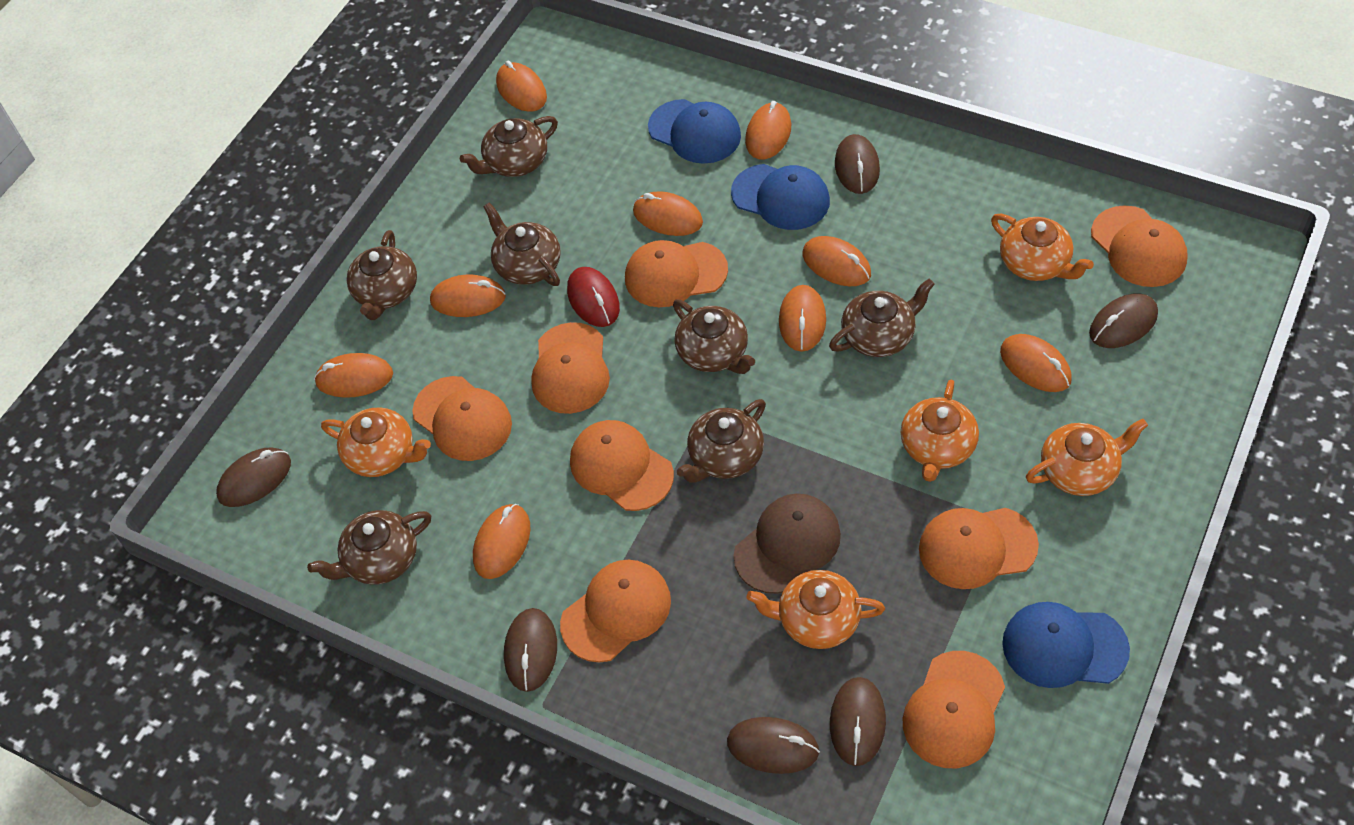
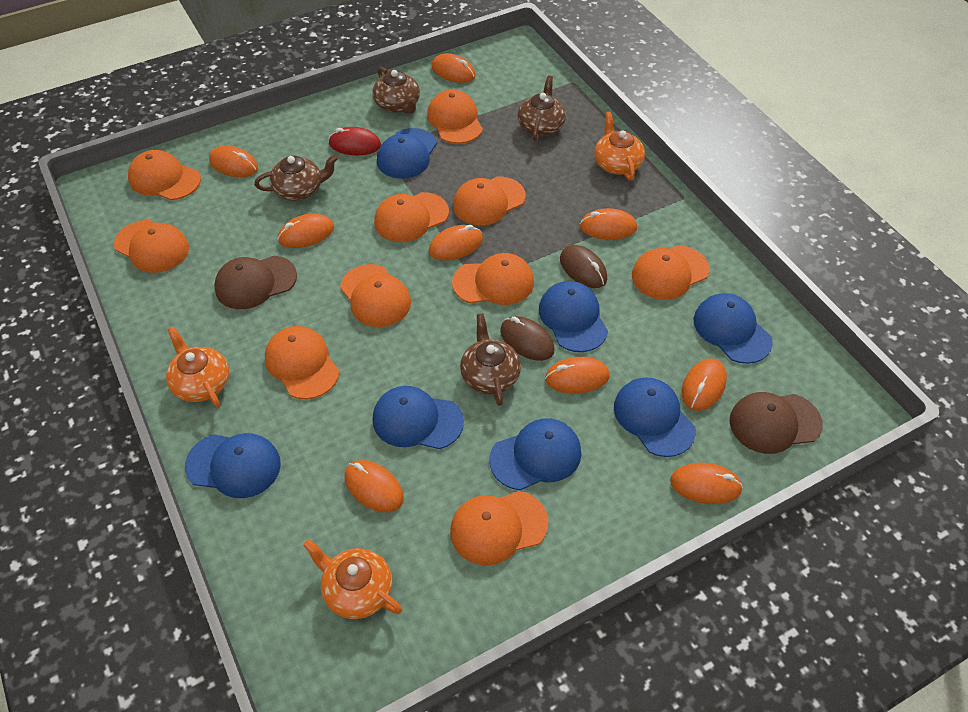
blue cap: [648,99,741,164] [731,164,830,230] [1002,602,1130,688] = 3 -> [185,433,281,498] [372,386,464,449] [377,128,437,179] [490,418,581,490] [539,281,608,352] [614,377,696,457] [694,293,773,364] = 7
brown cap: [734,494,841,594] = 1 -> [214,256,297,309] [730,392,823,454] = 2
brown mouse: [216,447,291,507] [504,608,557,692] [727,717,820,774] [830,677,886,766] [835,134,880,194] [1089,294,1158,348] = 6 -> [500,316,555,361] [560,245,607,288] = 2
brown teapot: [307,510,431,585] [346,230,417,320] [460,116,558,177] [484,203,561,286] [673,299,755,374] [677,399,766,483] [829,278,935,357] = 7 -> [254,154,338,201] [372,67,420,114] [460,313,521,406] [517,76,566,141] = 4
orange cap: [412,376,512,461] [531,322,610,414] [560,560,671,663] [570,420,674,511] [625,240,728,307] [903,651,1005,768] [919,508,1039,589] [1091,205,1188,287] = 8 -> [114,220,189,273] [128,150,201,200] [265,326,339,399] [340,264,411,327] [374,192,449,242] [427,90,483,144] [450,491,548,566] [452,253,534,305] [453,177,526,226] [632,245,709,300] = 10
orange teapot: [321,407,431,477] [747,570,885,649] [901,380,979,482] [991,214,1094,281] [1026,419,1148,496] = 5 -> [166,326,229,407] [303,539,402,619] [594,111,645,181] = 3

